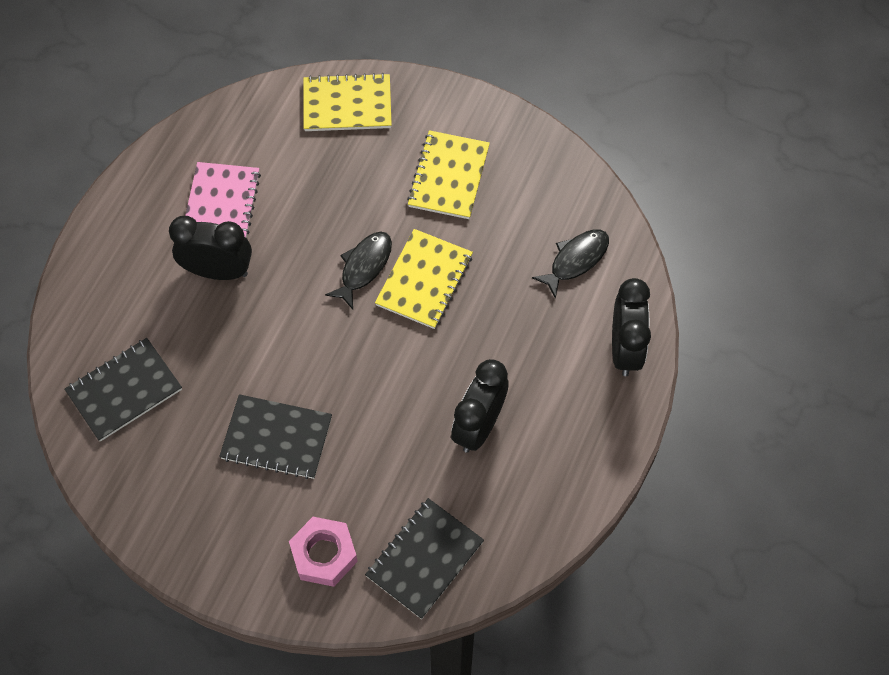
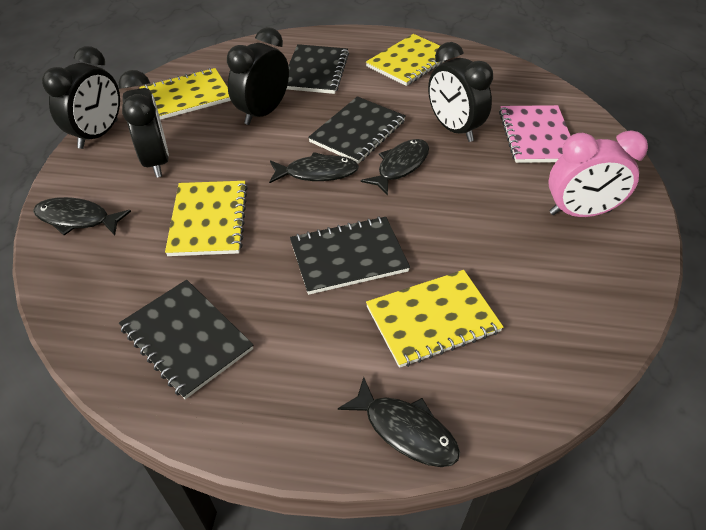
black clock: [169,216,252,280] [451,359,509,453] [612,278,651,376] = 3 -> [42,46,120,149] [118,70,169,178] [227,27,289,125] [428,42,493,142] = 4
black fish: [325,231,392,309] [532,230,609,299] = 2 -> [33,197,131,235] [269,152,359,183] [338,377,460,467] [361,139,429,195] = 4
black notebook: [64,338,182,442] [219,394,332,479] [365,498,484,619] = 3 -> [119,280,253,399] [287,44,349,94] [290,216,410,295] [308,96,406,164] = 4
pink clock: none = 0 -> [548,130,648,217] = 1
pink nut: [289,517,358,587] = 1 -> none = 0
yellow notebook: [303,73,392,131] [375,229,473,329] [407,130,490,219] = 3 -> [139,68,231,120] [165,181,248,256] [366,34,447,86] [366,270,503,368] = 4

